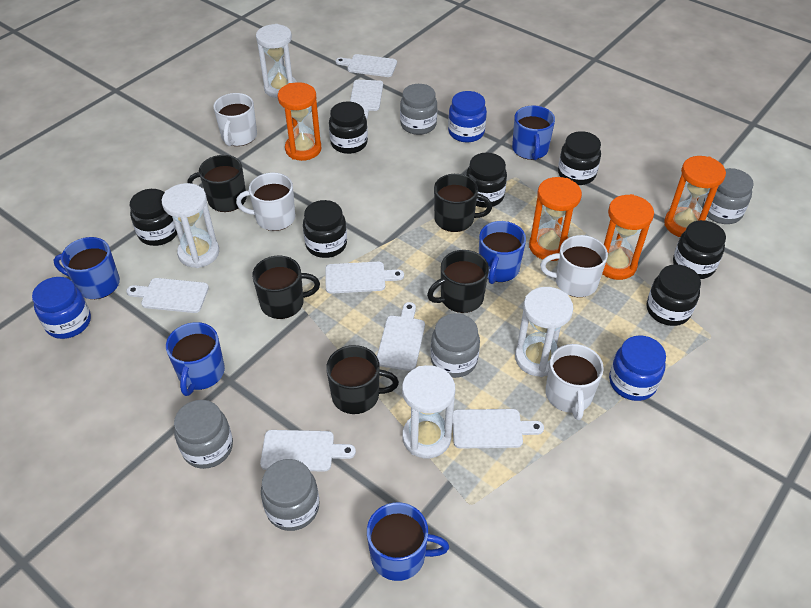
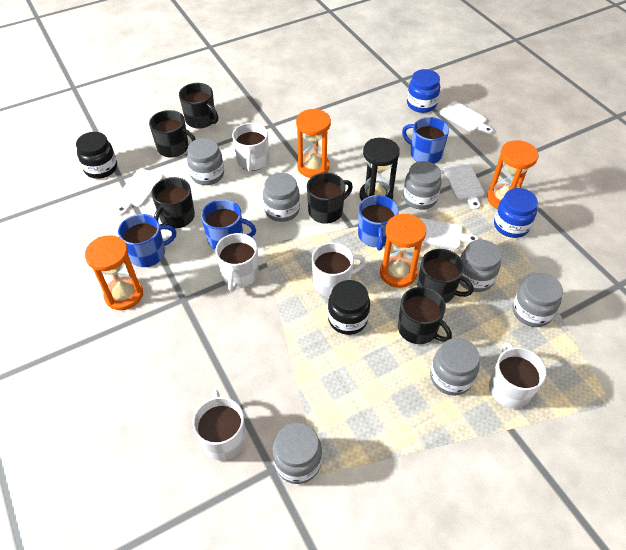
black hourglass: none = 0 -> [360,138,400,201] = 1
black jar: [130,189,177,246] [303,200,347,258] [329,102,368,154] [466,153,507,208] [558,131,601,185] [647,264,701,326] [673,220,726,279] = 7 -> [76,132,117,179] [328,280,370,335] = 2
black mug: [187,155,246,212] [252,256,320,319] [326,345,399,414] [427,250,489,313] [434,174,492,232] = 5 -> [149,110,196,158] [151,177,195,229] [179,83,218,129] [307,173,353,224] [398,287,452,344] [417,249,474,303] = 6
blue jar: [32,277,91,339] [448,91,487,142] [609,335,666,401] = 3 -> [407,69,440,113] [494,188,538,238] = 2
blue mug: [53,237,120,299] [166,322,225,396] [367,502,449,581] [479,221,526,284] [512,105,555,160] = 5 -> [118,214,176,267] [201,199,256,250] [358,195,399,251] [402,117,449,164] = 4
grey jar: [174,400,233,469] [261,459,319,531] [400,84,437,135] [431,314,480,378] [702,168,754,224] = 5 -> [187,138,224,185] [263,173,300,222] [273,423,322,484] [403,161,442,210] [430,338,480,396] [459,240,501,292] [513,273,563,327] = 7
white cutting board: [126,278,209,313] [260,430,356,472] [325,262,404,294] [336,54,397,77] [350,80,383,119] [377,302,425,371] [452,409,544,449] = 7 -> [116,169,163,215] [420,218,478,249] [440,101,493,134] [443,163,484,210] = 4
white hourglass: [162,183,219,268] [256,24,297,98] [402,365,455,458] [515,287,573,377] = 4 -> none = 0
white mug: [214,93,257,146] [236,172,295,231] [540,235,608,297] [545,344,604,420] = 4 -> [193,390,246,461] [215,233,259,292] [232,123,269,172] [312,242,365,297] [489,342,546,408] = 5

